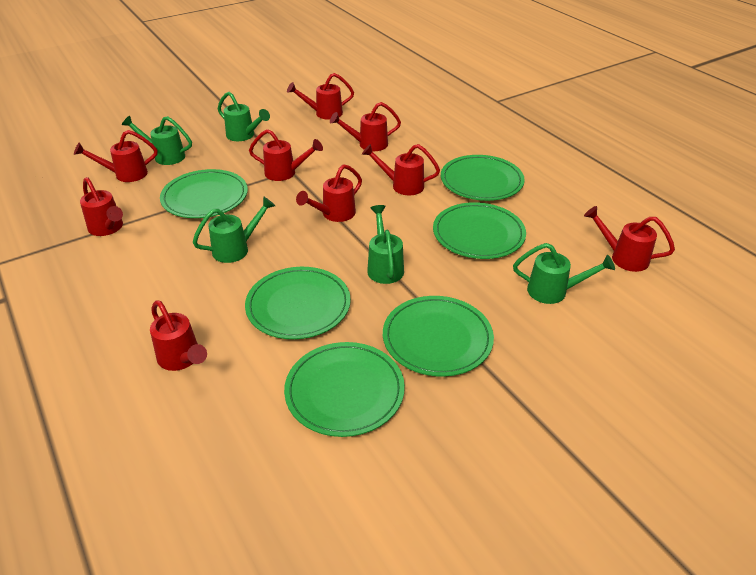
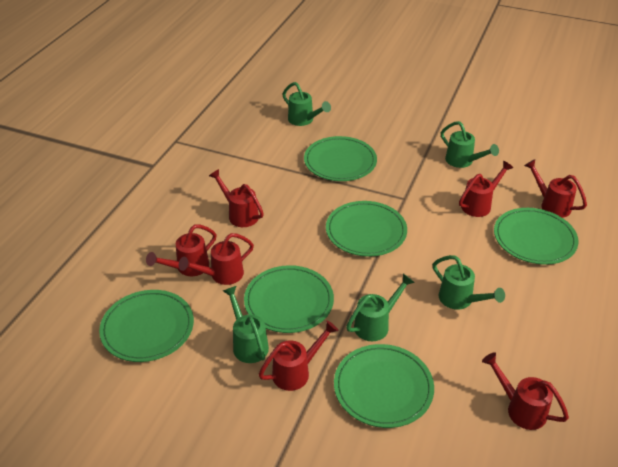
red watering can: [74,130,157,182] [80,177,123,236] [150,300,207,371] [249,129,323,181] [287,73,354,120] [296,164,362,222] [330,102,401,151] [362,144,440,195] [584,206,675,272] = 9 -> [146,224,217,276] [179,233,254,285] [209,169,264,227] [259,320,339,391] [459,161,513,217] [482,352,569,430] [524,159,587,218] = 7

